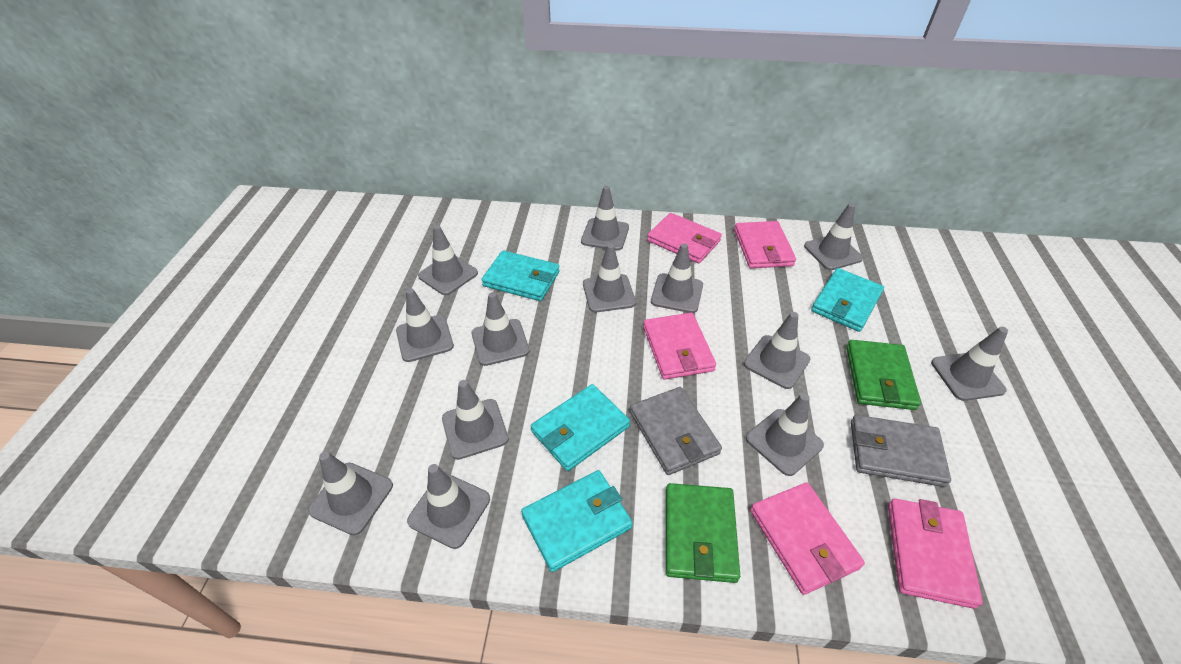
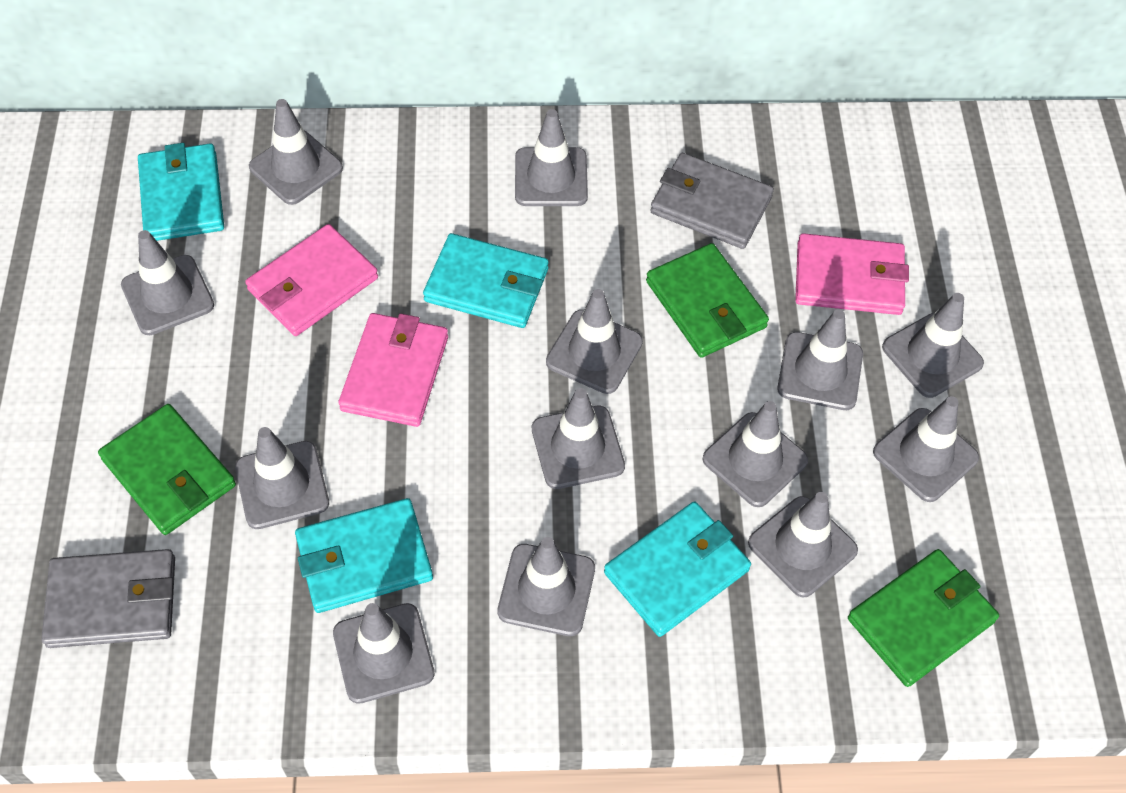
green wallet: [666,483,740,583] [846,340,921,410] = 2 -> [98,404,236,535] [646,243,769,358] [848,549,999,687] = 3
pink wallet: [643,313,716,380] [647,213,722,263] [734,221,796,268] [750,482,865,595] [888,498,983,609] = 5 -> [245,224,378,336] [338,313,448,427] [795,233,909,315] = 3

